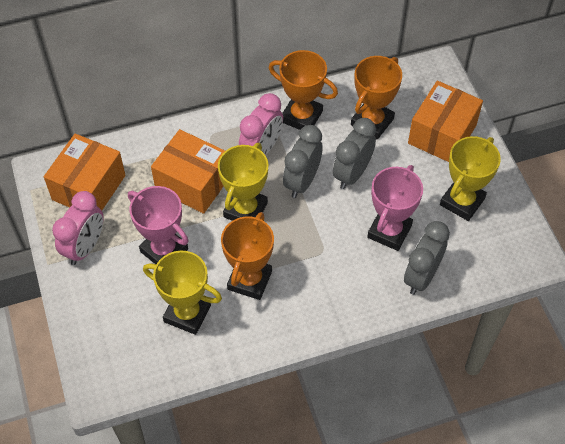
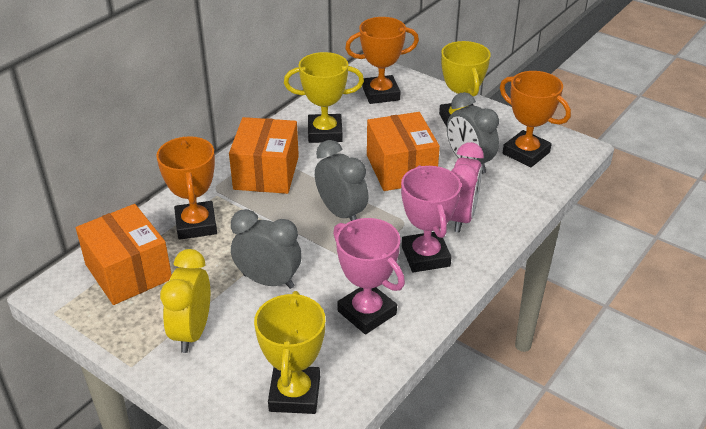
pink clock: [52,191,103,265] [239,93,283,155] = 2 -> [450,142,484,232] = 1
yellow clock: none = 0 -> [160,249,210,353] = 1

